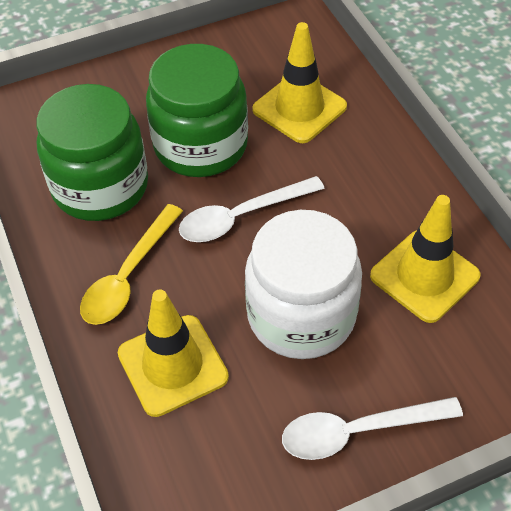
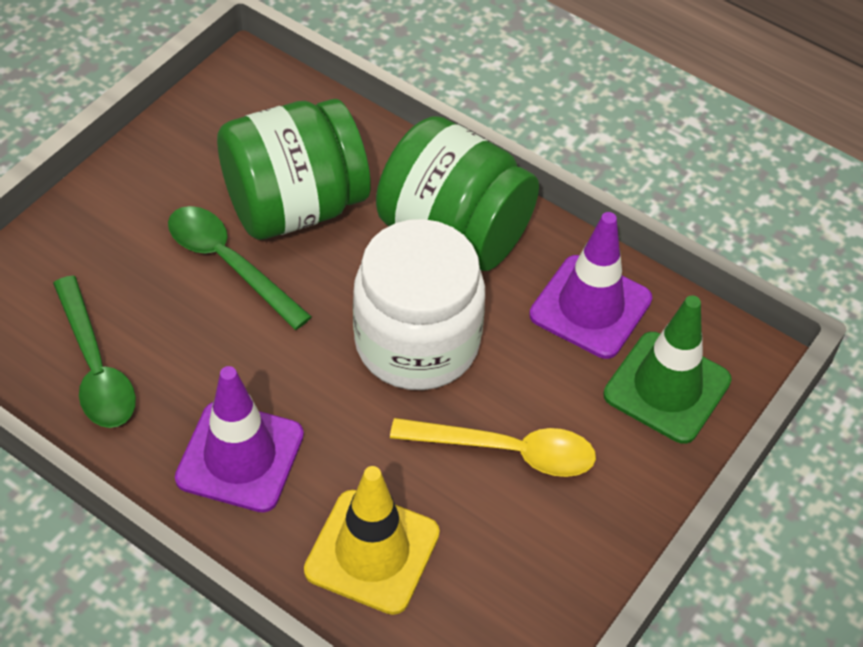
green spoon: none = 0 -> [53,276,136,428] [168,206,312,330] = 2
green traffic cone: none = 0 -> [603,295,732,444] = 1
purple traffic cone: none = 0 -> [175,366,304,513] [529,212,652,359] = 2
white spoon: [179,176,325,242] [282,397,463,460] = 2 -> none = 0
yellow traffic cone: [118,290,229,417] [252,22,347,143] [370,195,481,323] = 3 -> [304,466,440,615] = 1

